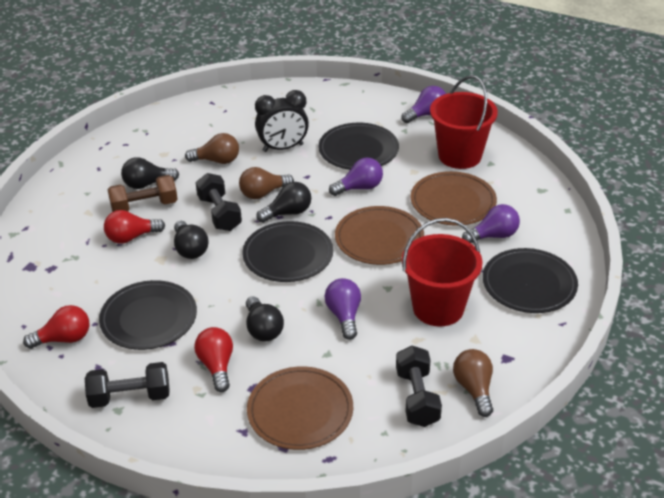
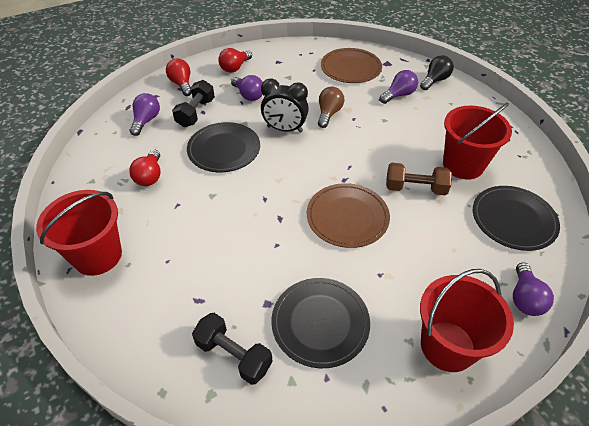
black dumbbell: [85,362,170,408] [196,173,242,231] [396,346,442,427] = 3 -> [172,80,215,127] [192,313,273,385] = 2
black light bulb: [121,157,179,189] [174,221,209,259] [246,296,284,341] [256,182,311,223] = 4 -> [420,55,453,90] = 1
black plate: [99,280,197,350] [242,221,333,282] [319,123,399,170] [483,248,578,313] = 4 -> [187,122,260,172] [272,278,370,368] [473,186,560,251] = 3
brown light bulb: [185,133,239,164] [239,167,294,199] [453,349,493,417] = 3 -> [318,87,344,128] = 1
brown plate: [247,366,353,450] [335,206,424,265] [411,171,497,226] = 3 -> [307,183,390,248] [321,48,382,83] = 2
red bucket: [402,218,482,326] [430,75,498,169] = 2 -> [36,190,122,276] [420,269,514,372] [443,103,512,180] = 3

